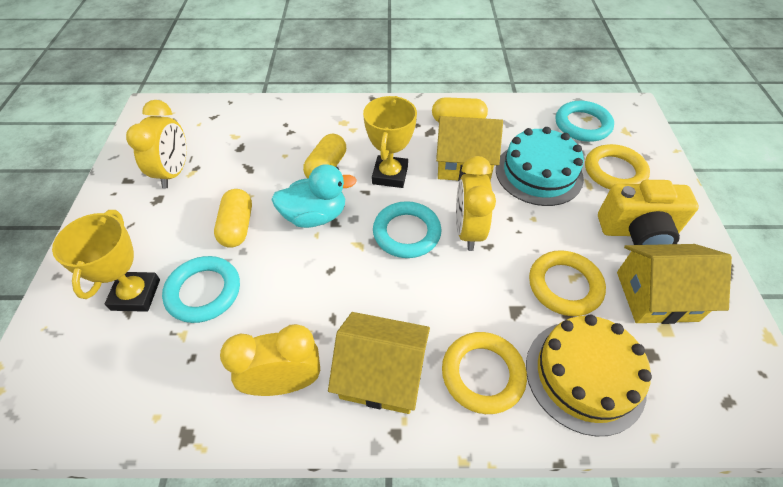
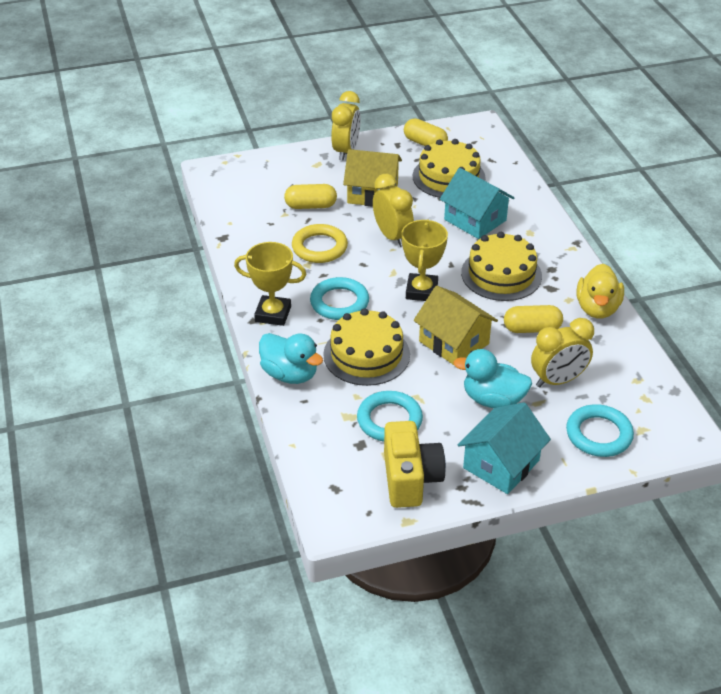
turquoise cake: [496,127,584,206] = 1 -> none = 0
turquoise duck: [271,164,357,228] = 1 -> [259,333,323,384] [453,349,532,408] = 2
turquoise house: none = 0 -> [440,168,514,239] [458,402,551,494] = 2
yellow cake: [526,315,652,436] = 1 -> [323,308,410,386] [413,139,485,198] [461,232,542,301] = 3
yellow duck: none = 0 -> [577,264,624,319] = 1
yellow house: [328,312,430,414] [436,116,503,181] [617,244,732,324] = 3 -> [343,149,402,207] [414,286,498,365] = 2
yellow ring: [442,332,527,414] [529,250,606,316] [585,144,650,189] = 3 -> [292,224,348,263] = 1

